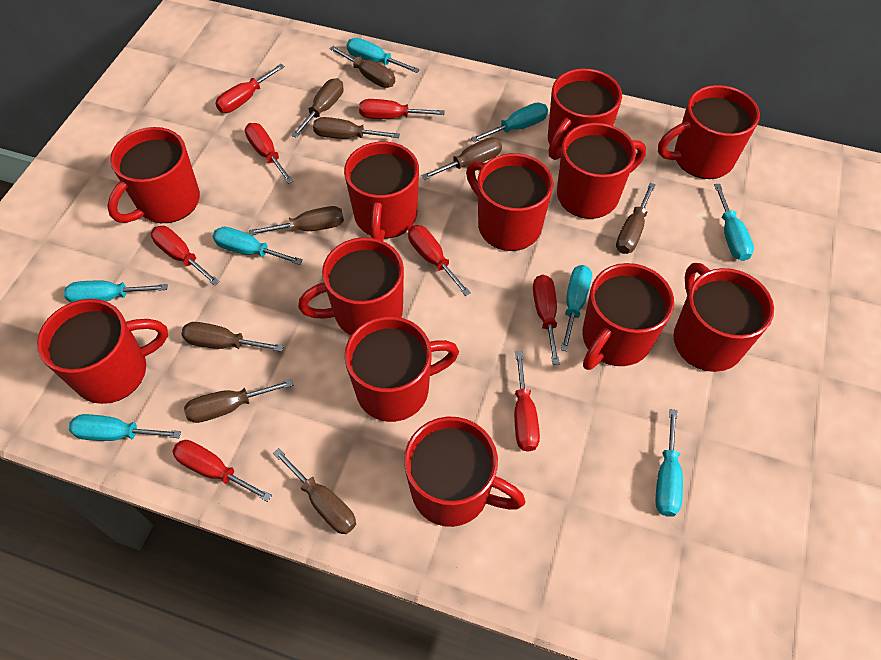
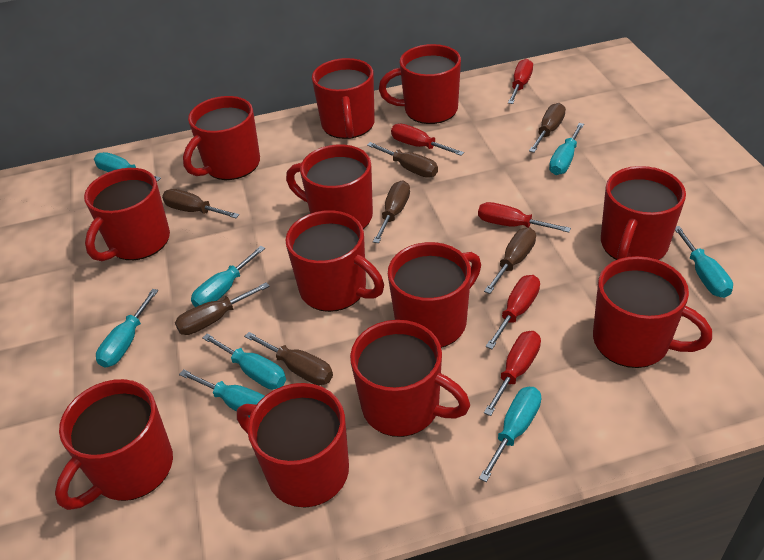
brown screwdriver: [181,322,284,352] [184,379,293,423] [249,206,344,235] [273,448,356,534] [291,78,344,138] [313,117,400,139] [330,46,395,88] [422,137,502,180] [616,183,656,254] = 9 -> [162,189,239,218] [175,282,270,335] [244,332,333,386] [367,142,438,178] [373,181,410,243] [484,228,536,294] [529,103,566,152] = 7
red screwdriver: [151,226,220,286] [172,440,272,502] [215,64,285,113] [245,123,293,184] [359,99,445,119] [408,225,471,296] [514,351,540,452] [533,275,560,365] = 8 -> [391,124,464,156] [478,202,571,232] [484,331,541,416] [486,275,540,349] [508,59,533,104] = 5

